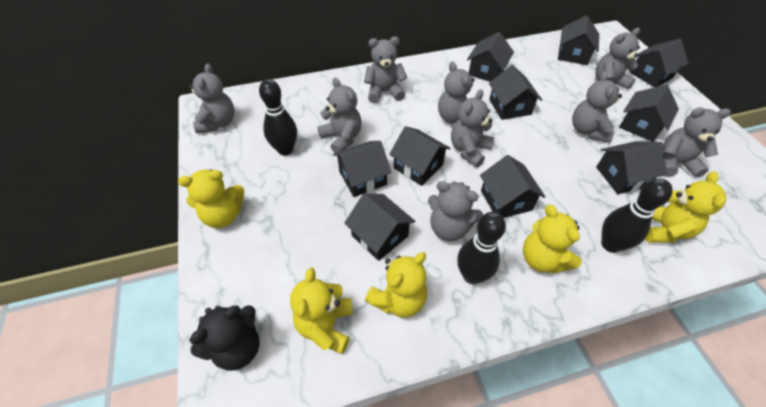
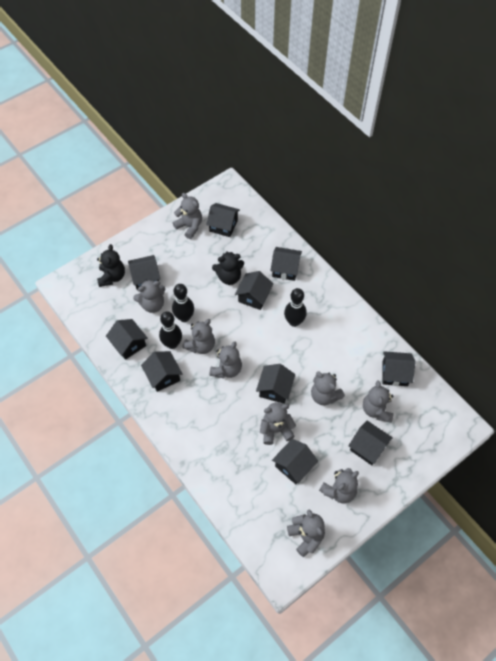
black teddy bear: [190,305,260,371] = 1 -> [97,244,125,287] [212,251,244,285] = 2
yellow teddy bear: [178,169,244,228] [290,268,353,354] [365,252,427,318] [523,205,582,274] [645,171,726,243] = 5 -> none = 0

